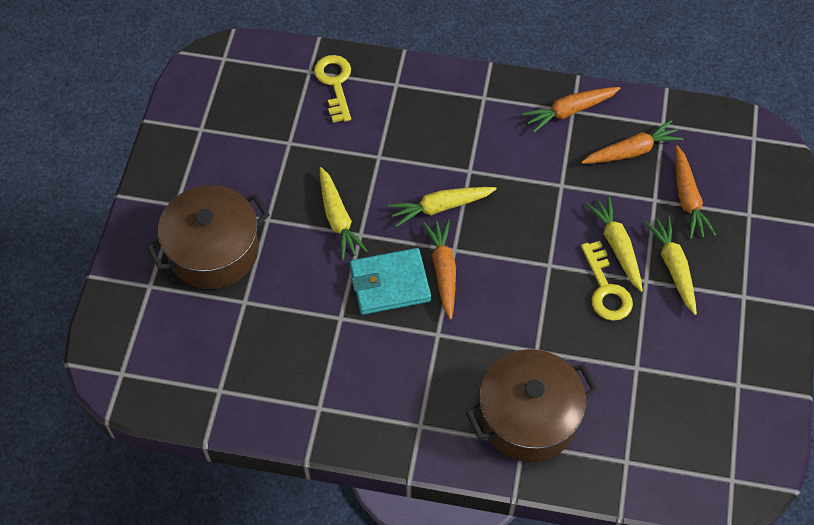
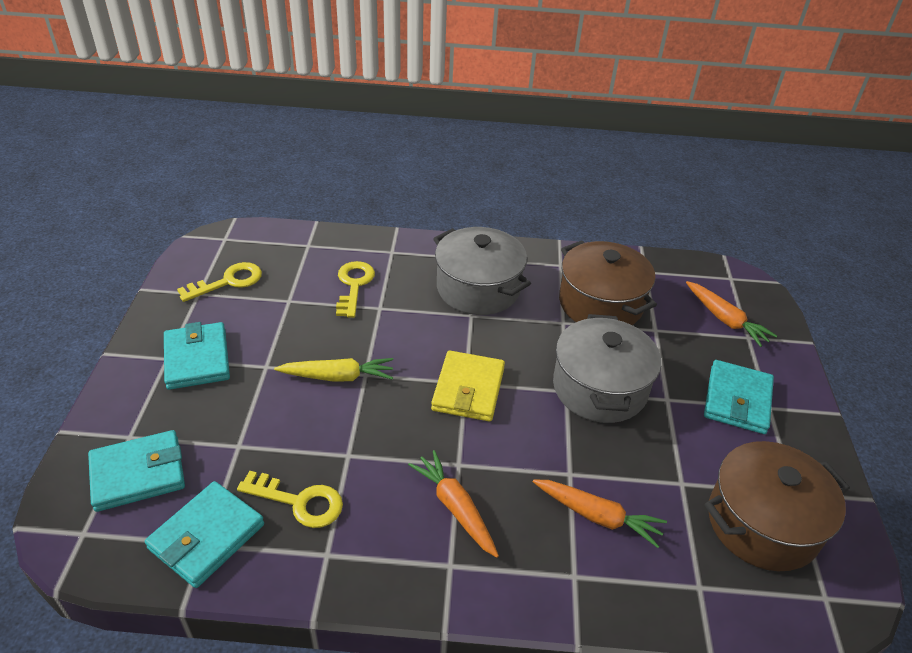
grey pot: none = 0 -> [433,227,531,315] [553,314,661,423] = 2
orange carrot: [423,219,456,320] [522,87,621,133] [581,120,683,164] [675,146,716,239] = 4 -> [408,450,499,558] [533,479,667,548] [686,281,777,347] = 3
turquoise wallet: [350,248,431,315] = 1 -> [88,430,185,512] [145,481,264,588] [164,322,230,390] [704,360,774,434] = 4
yellow carrot: [320,167,368,260] [388,187,496,227] [585,196,643,292] [644,216,697,315] = 4 -> [274,358,393,382] = 1
yellow key: [314,55,351,123] [581,241,633,321] = 2 -> [177,262,262,302] [237,471,343,528] [336,261,375,318] = 3
yellow wallet: none = 0 -> [431,350,505,422] = 1

